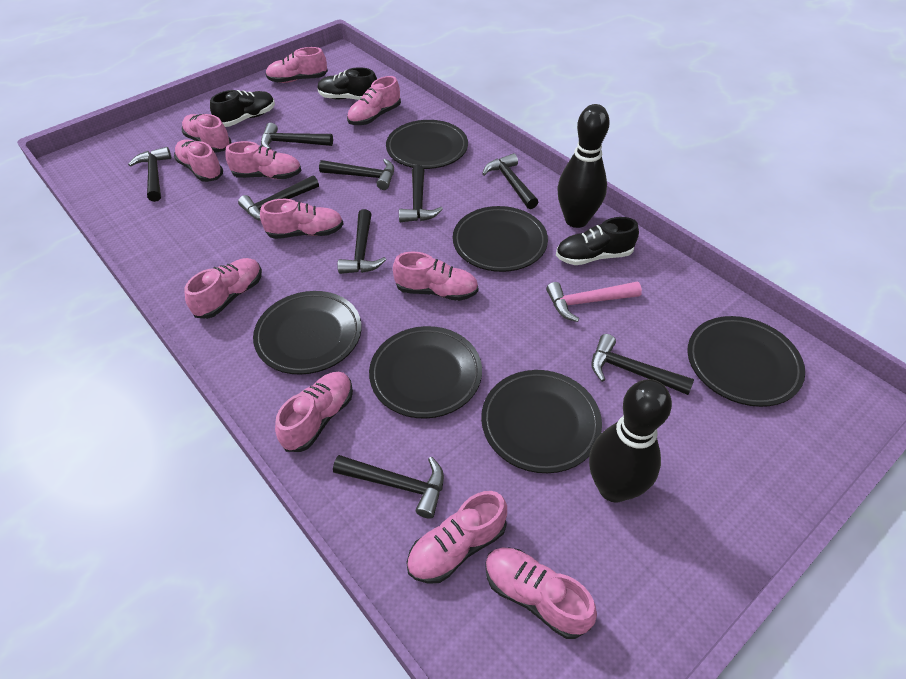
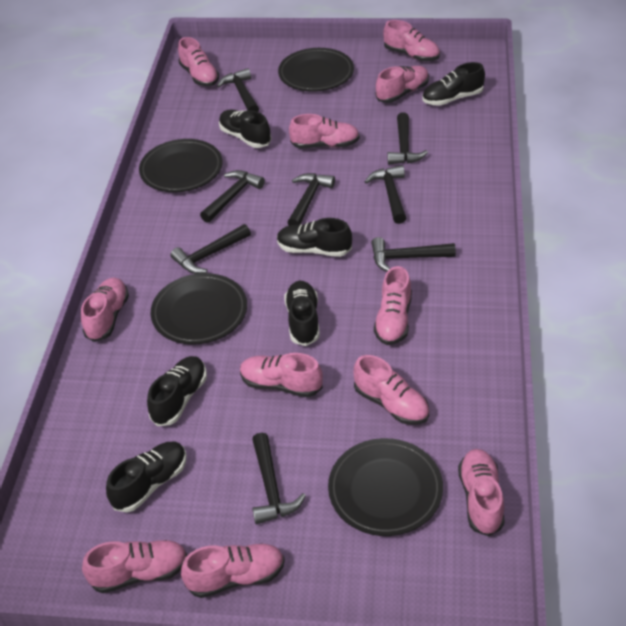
black bowling pin: [557,104,610,228] [589,379,672,502] = 2 -> none = 0
black hammer: [128,147,171,202] [238,175,319,221] [261,123,333,150] [319,159,394,190] [333,455,444,519] [338,209,386,274] [399,165,443,222] [482,153,538,209] [591,334,694,395] = 9 -> [170,224,251,274] [200,170,265,223] [217,68,259,112] [252,433,306,524] [287,173,335,226] [364,165,406,224] [371,237,456,271] [388,112,428,164] = 8
black plate: [253,291,361,375] [369,326,482,419] [386,120,468,169] [453,206,548,272] [481,370,602,473] [687,316,805,407] = 6 -> [139,139,223,192] [151,273,247,345] [278,48,354,92] [328,438,443,536] = 4
black shoe: [210,90,275,127] [318,67,377,100] [556,217,639,265] = 3 -> [106,442,187,512] [147,356,207,426] [219,110,272,148] [277,218,352,257] [284,281,320,346] [422,62,485,106] = 6
pink hammer: [546,282,642,322] = 1 -> none = 0

